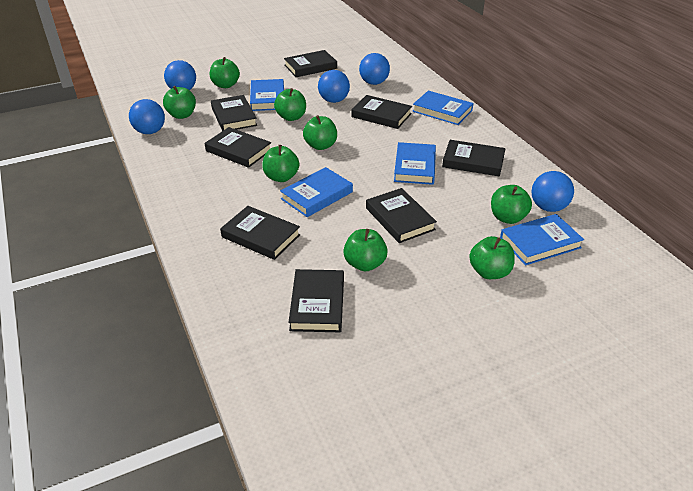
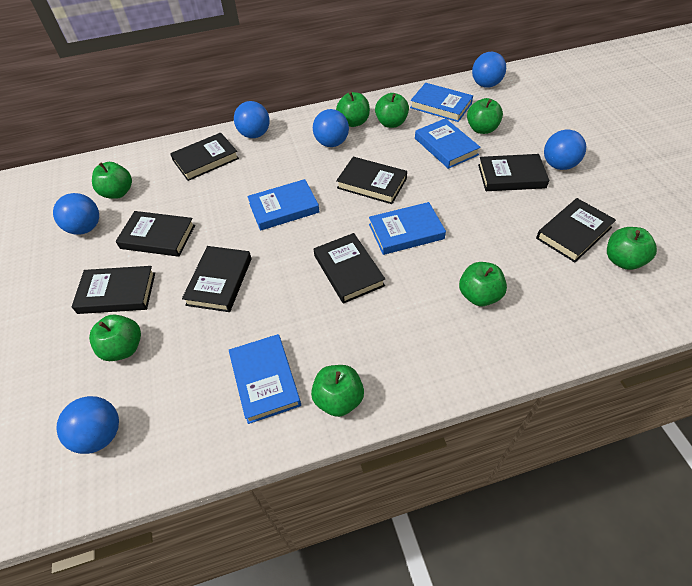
blue ball: [129,99,165,134] [164,60,196,90] [318,70,350,103] [359,53,390,85] [532,171,574,212] = 5 -> [53,193,99,235] [56,396,119,454] [234,101,270,138] [313,109,349,147] [472,52,506,88] [544,130,586,170] = 6

